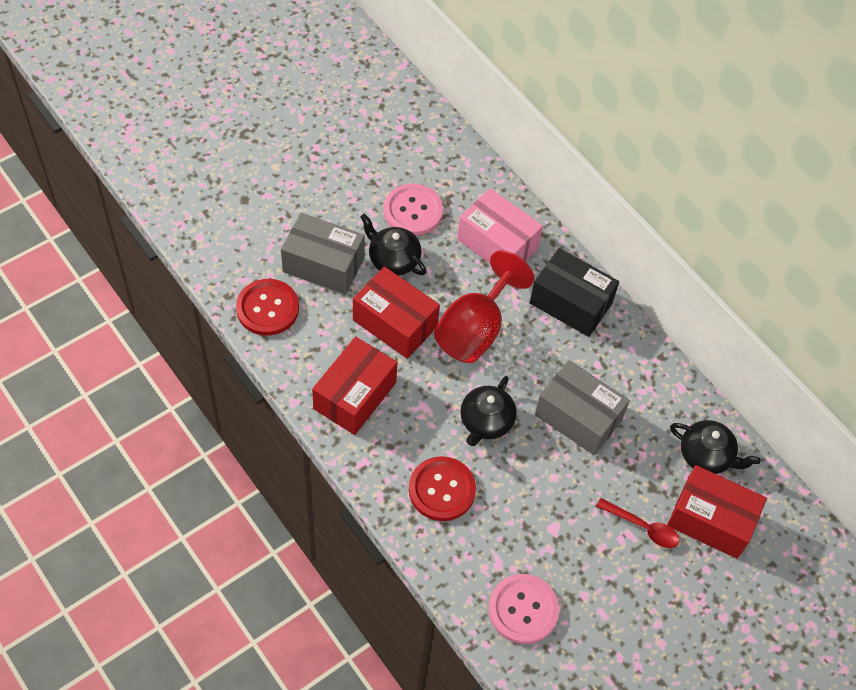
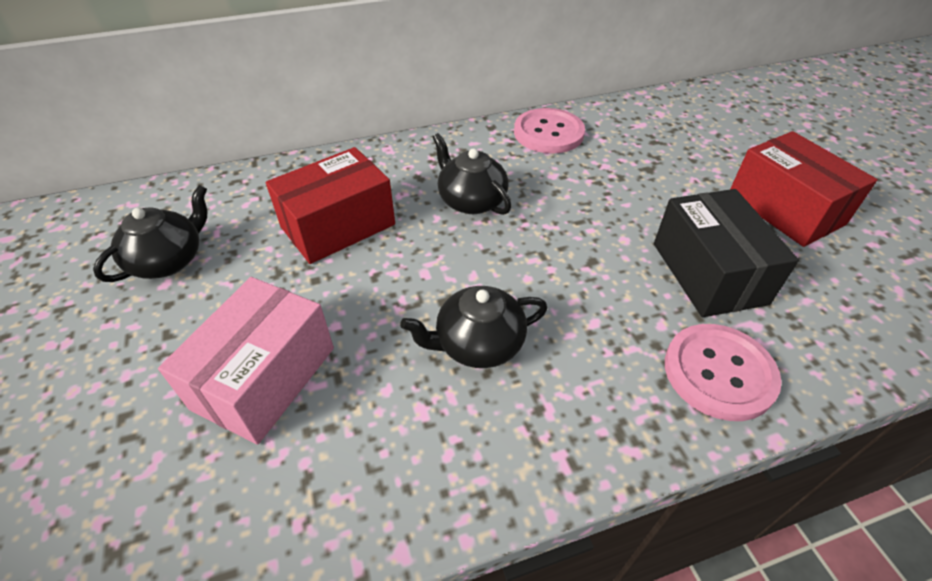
grey box: [281,213,365,294] [535,360,630,455] = 2 -> none = 0
red box: [312,336,397,435] [353,266,440,359] [667,465,767,559] = 3 -> [266,147,395,264] [730,131,878,247] = 2
red button: [236,279,299,336] [409,456,476,521] = 2 -> none = 0
red goblet: [434,250,534,363] = 1 -> none = 0
red spoon: [596,498,680,548] = 1 -> none = 0

